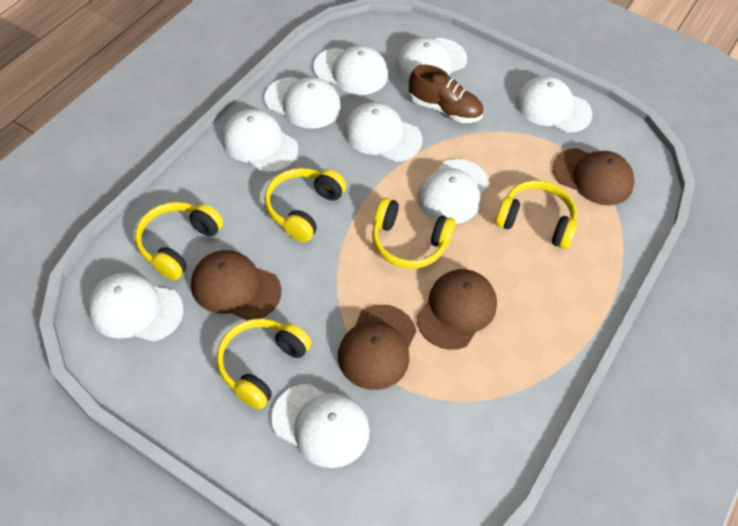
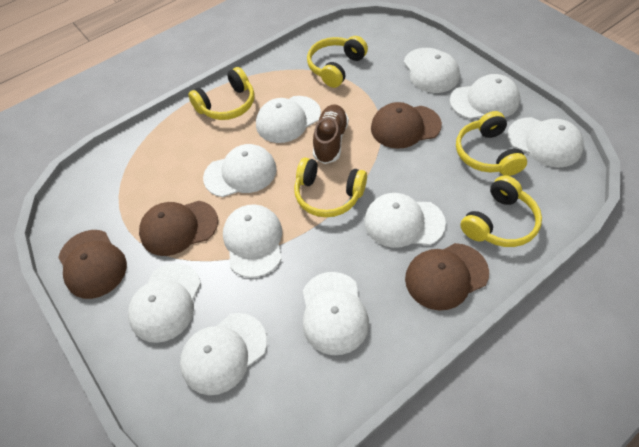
white cap: [88,272,183,342] [222,109,298,173] [264,77,341,129] [271,384,370,468] [313,46,388,95] [344,102,422,162] [396,37,467,81] [417,159,489,224] [516,76,592,133] = 9 -> [128,263,201,343] [180,313,267,395] [203,144,277,197] [223,204,282,278] [256,96,321,143] [303,272,369,355] [364,193,446,248] [404,48,460,93] [450,74,520,119] [507,117,584,168] = 10

